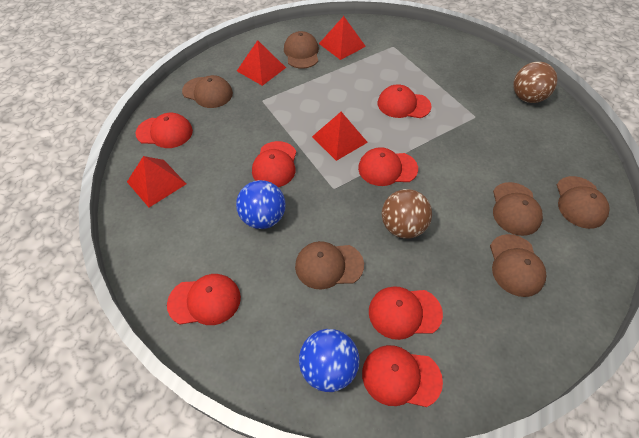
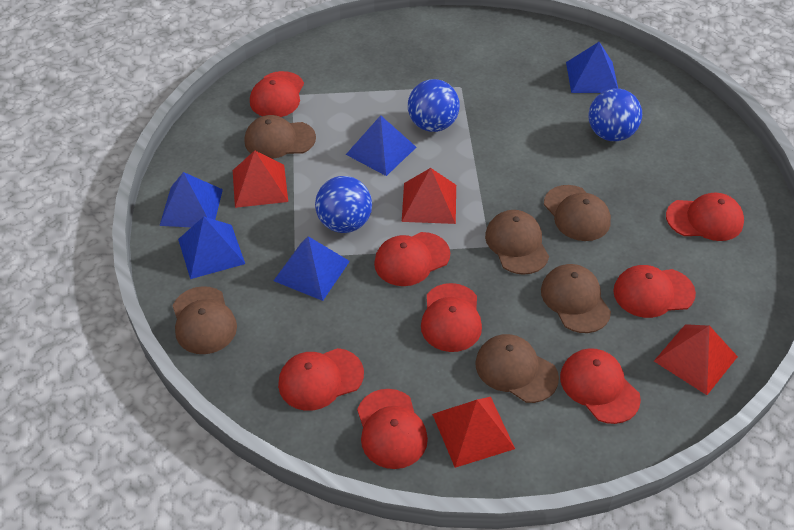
blue ball: [236,180,286,229] [299,329,359,392] = 2 -> [315,176,372,233] [408,79,460,132] [588,88,642,141] = 3
blue pyramid: none = 0 -> [159,172,223,227] [178,217,245,279] [273,236,350,301] [346,115,416,176] [566,42,618,93] = 5
brown ball: [382,189,432,239] [514,62,558,103] = 2 -> none = 0
red cap: [136,113,193,148] [167,274,241,325] [252,141,296,187] [358,147,418,186] [362,345,443,407] [369,286,443,340] [378,84,431,118] = 7 -> [250,71,304,117] [278,348,364,411] [357,389,428,469] [374,232,450,286] [421,283,482,352] [560,348,641,424] [613,265,696,318] [666,193,744,241] = 8

